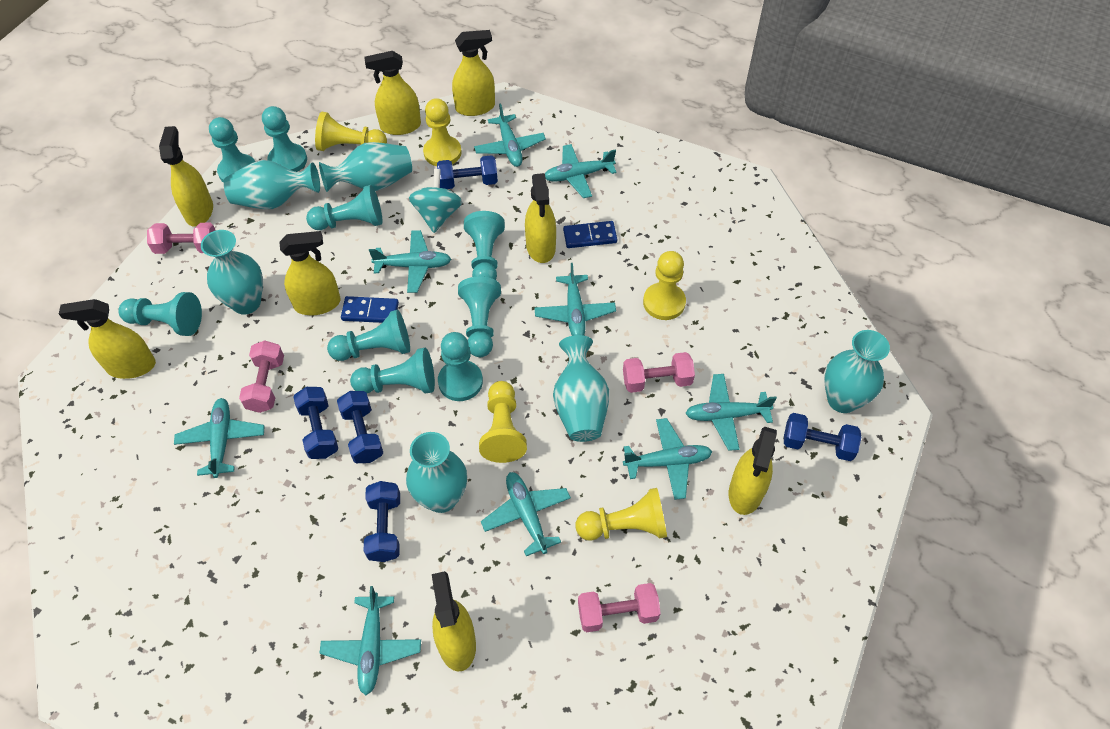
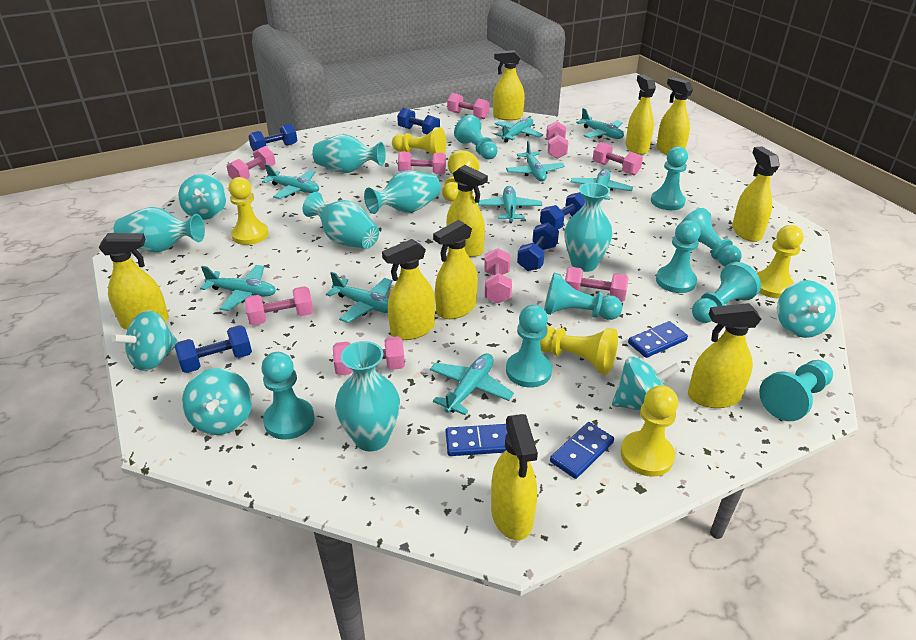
blue domino: [341,296,399,323] [563,221,617,248] = 2 -> [445,424,508,456] [550,422,614,479] [628,321,688,358] = 3
pink dumbbell: [147,223,216,254] [239,340,284,413] [578,583,661,632] [623,352,695,393] = 4 -> [227,146,275,179] [245,286,314,325] [333,336,405,375] [398,152,446,174] [447,93,489,119] [484,248,512,304] [546,121,568,159] [565,267,629,302] [593,142,643,175] = 9
turquoise spinning top: [409,169,462,233] = 1 -> [111,310,178,371] [178,174,226,220] [182,368,252,435] [612,357,681,410] [777,280,836,338] = 5
yellow pawn: [315,112,387,151] [423,98,462,166] [479,381,527,463] [576,488,667,541] [643,251,686,320] = 5 -> [229,177,269,245] [392,127,446,155] [442,150,480,202] [540,326,618,375] [620,385,678,477] [757,225,804,299] = 6
yellow spray bottle: [59,299,156,379] [159,126,213,227] [279,231,341,315] [364,51,421,135] [432,571,476,671] [452,30,495,116] [525,173,556,263] [729,427,777,515] = 8 -> [99,233,169,330] [382,239,435,340] [433,220,478,319] [446,165,488,257] [491,414,538,540] [493,50,525,120] [626,75,656,155] [656,77,693,155] [688,303,761,408] [732,146,780,242] = 10

